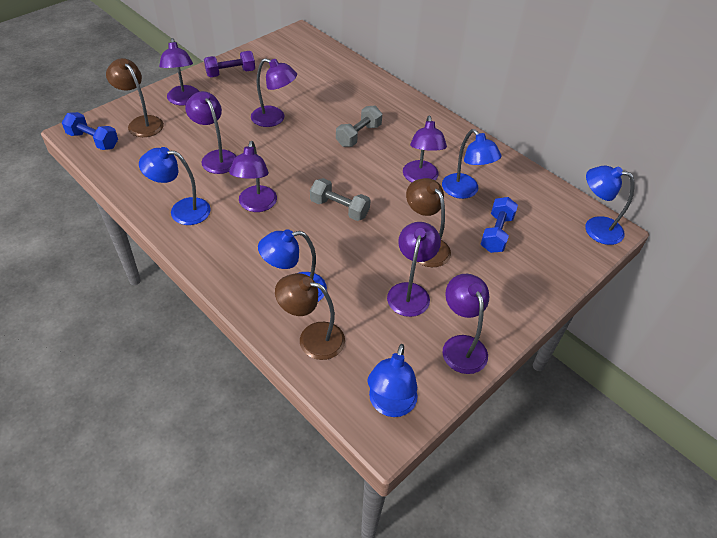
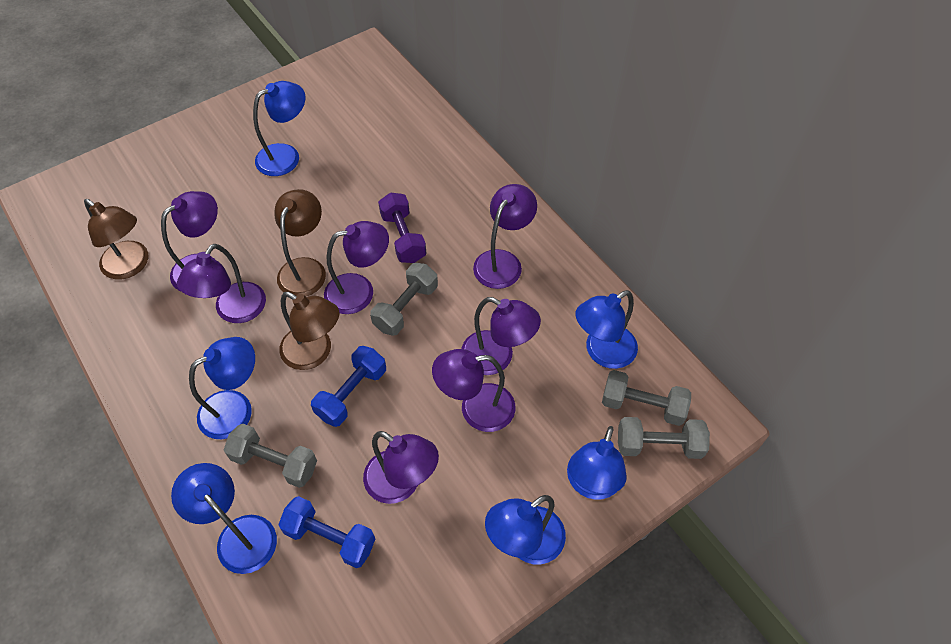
blue lamp: [139,147,211,225] [258,229,327,302] [367,344,417,417] [442,129,502,199] [585,166,634,245] = 5 -> [171,463,277,574] [189,337,255,439] [253,81,305,176] [485,495,566,565] [567,426,627,500] [575,290,638,369] = 6
grey dumbbell: [310,178,371,221] [336,105,382,147] = 2 -> [224,424,317,488] [370,263,438,336] [602,370,691,426] [618,417,710,459] = 4

